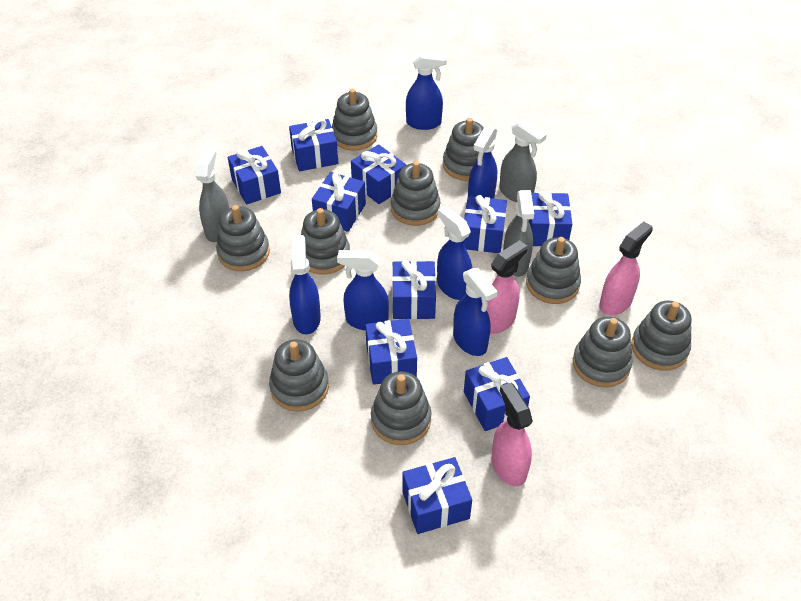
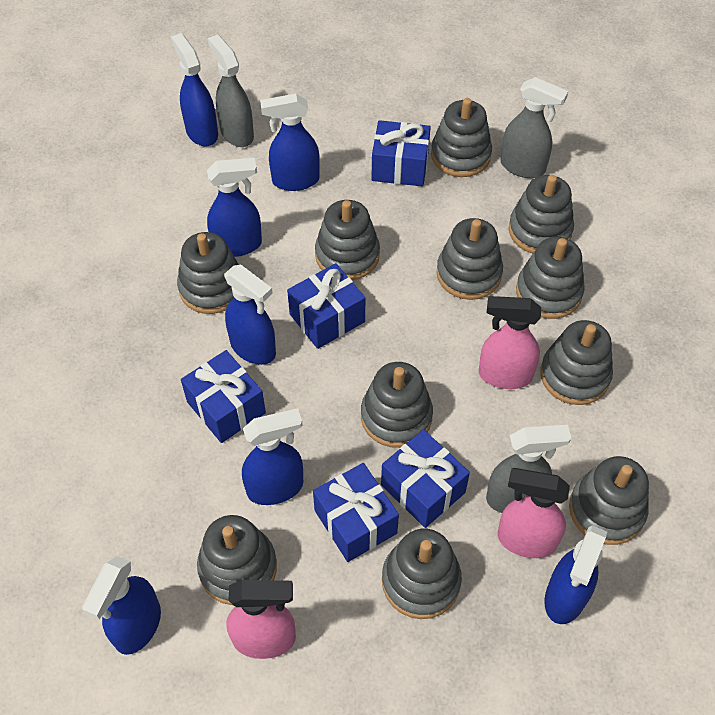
blue gift: [228,146,281,205] [289,119,338,171] [312,172,366,232] [351,144,406,204] [365,319,417,385] [392,260,436,319] [402,457,472,534] [464,195,507,253] [464,357,530,431] [528,191,572,246] = 10 -> [181,350,266,443] [287,263,365,349] [313,463,399,562] [371,120,431,186] [381,430,470,528] = 5
blue spray bottle: [289,235,321,335] [337,250,389,331] [406,51,447,130] [437,206,473,300] [453,268,498,356] [468,126,497,199] = 6 -> [82,556,161,655] [171,33,218,146] [207,158,262,257] [224,264,276,365] [242,408,303,505] [260,94,320,191] [544,525,607,624] = 7
grey stacking toy: [216,205,270,271] [269,339,329,412] [301,208,350,274] [332,89,377,151] [371,371,432,445] [391,161,440,226] [443,118,484,181] [526,237,581,304] [573,317,633,387] [631,301,691,371] = 10 -> [177,232,239,314] [197,515,277,605] [315,200,380,280] [361,362,433,448] [382,529,462,619] [431,98,492,177] [436,218,503,300] [509,175,574,254] [516,237,585,319] [540,320,613,405] [569,456,649,545] = 11

